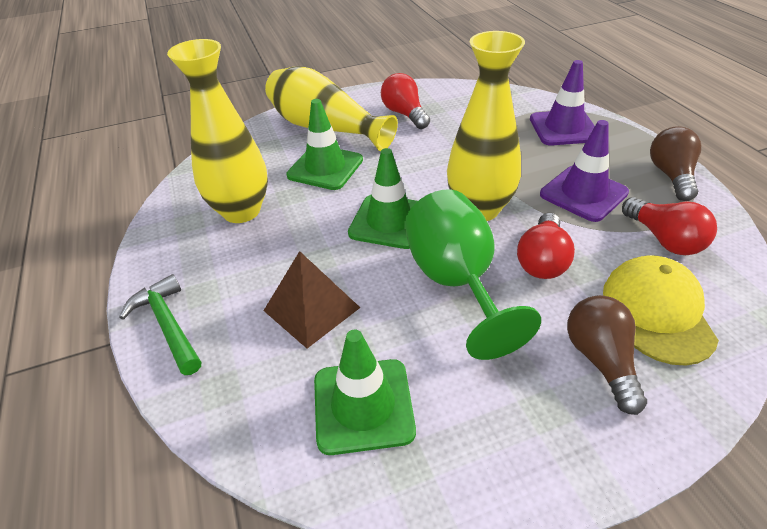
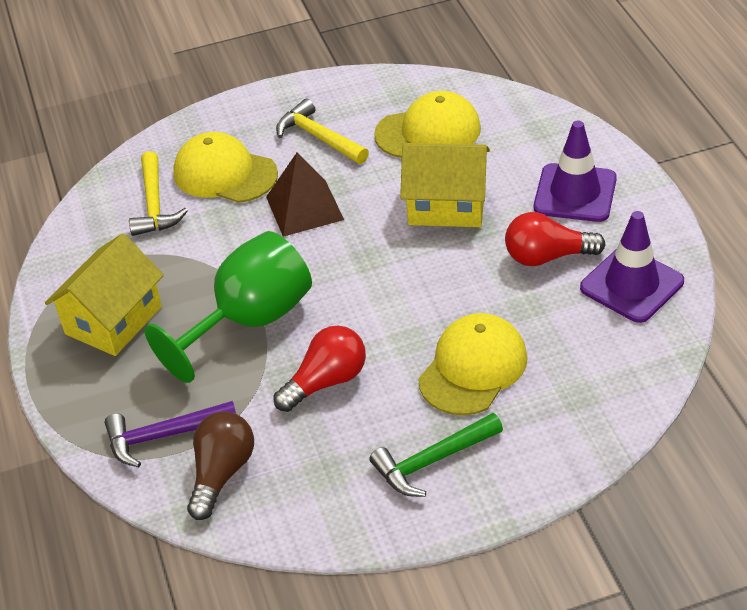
brown light bulb: [567,295,647,415] [650,126,701,201] = 2 -> [187,411,254,520] = 1
green traffic cone: [286,99,363,190] [314,330,416,455] [348,148,418,249] = 3 -> none = 0
purple hammer: none = 0 -> [105,401,236,467] = 1
red light bulb: [381,73,430,129] [517,213,575,279] [622,197,717,255] = 3 -> [273,326,366,412] [505,212,606,266] = 2
yellow cap: [603,255,719,366] = 1 -> [173,132,278,203] [374,91,481,158] [418,313,528,415] = 3
yellow hammer: none = 0 -> [129,151,188,236] [276,99,369,164] = 2
yellow house: none = 0 -> [45,233,164,356] [400,143,490,227] = 2
yellow vase: [167,39,268,223] [265,66,398,151] [447,31,525,221] = 3 -> none = 0

